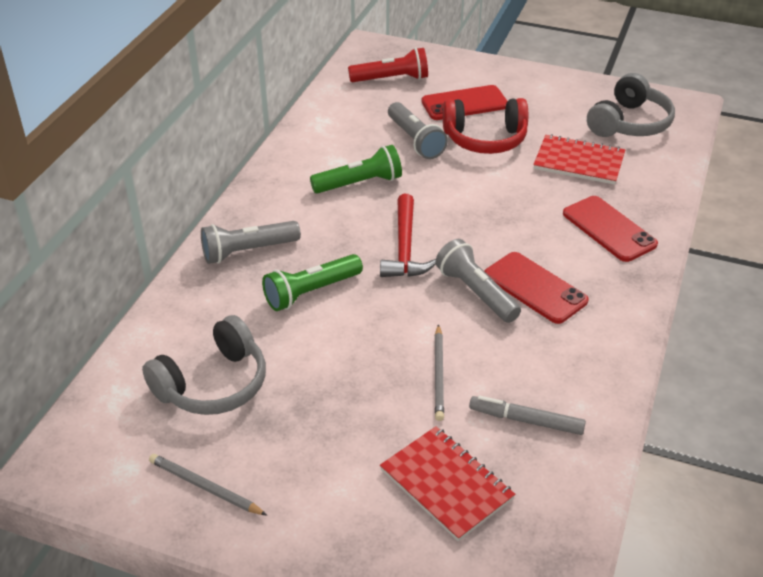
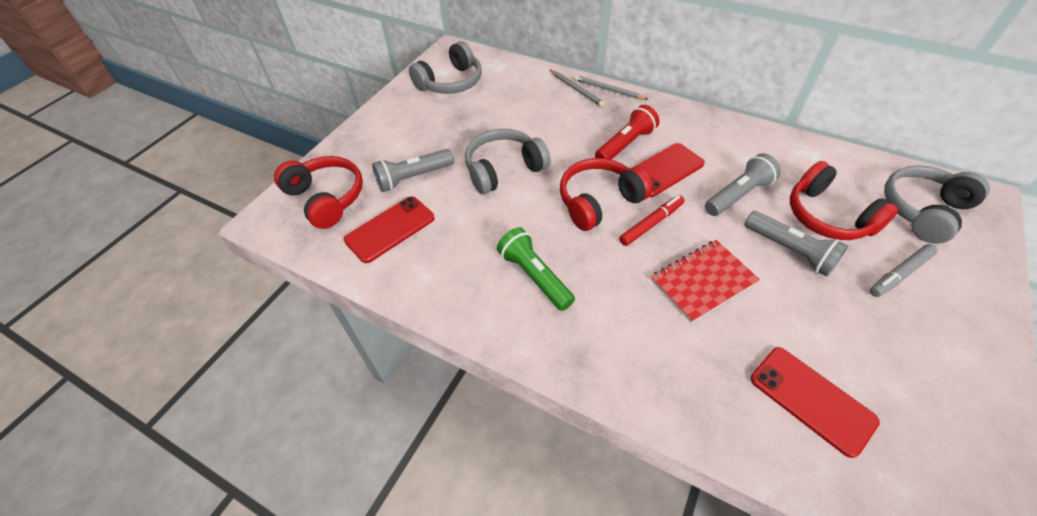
green flashlight: [262,254,363,311] [310,145,402,194] = 2 -> [497,227,575,311] = 1
grey headphones: [142,315,266,415] [587,73,675,137] = 2 -> [409,41,482,94] [465,129,551,194] [884,165,990,244] = 3
red hammer: [380,194,436,277] = 1 -> none = 0
red headphones: [443,98,528,154] = 1 -> [274,156,363,229] [560,158,653,231] [790,161,899,240] = 3
red marker: none = 0 -> [619,195,685,246] = 1
red notebook: [380,426,515,541] [533,134,625,185] = 2 -> [651,240,760,323] = 1

